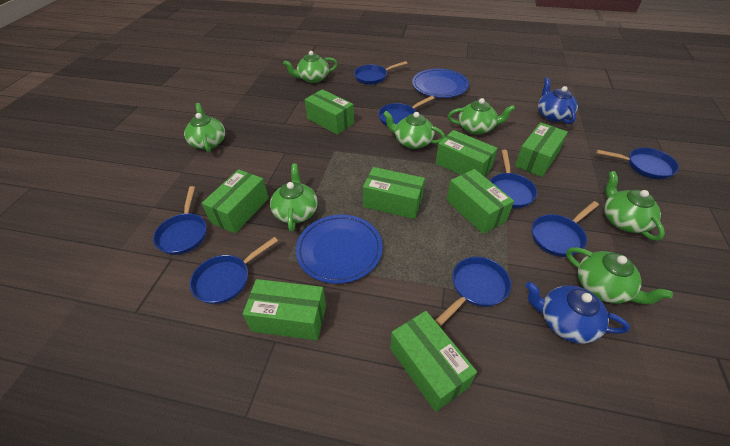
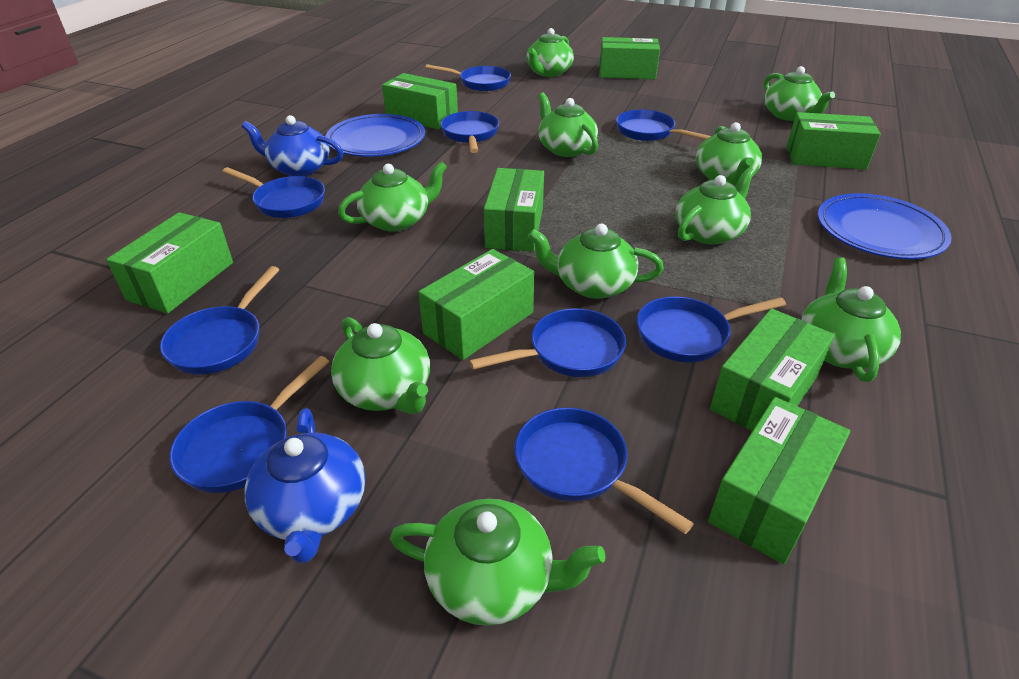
blue pan: [153,186,207,255] [190,237,278,304] [354,61,408,85] [378,96,434,126] [435,257,511,326] [490,150,537,209] [532,201,599,257] [596,148,679,180] = 8 -> [160,266,279,375] [169,356,329,493] [222,167,325,218] [425,64,511,91] [440,111,499,153] [469,308,626,377] [514,408,694,534] [616,110,711,141] [637,296,786,362] = 9
green teapot: [184,103,225,152] [270,164,318,232] [283,51,338,83] [383,111,445,149] [448,98,515,135] [566,247,673,304] [604,171,665,241] = 7 -> [331,317,430,414] [338,161,447,232] [390,499,605,626] [527,28,574,77] [528,224,664,299] [538,93,598,157] [676,168,755,244] [696,122,762,185] [764,66,835,121] [801,257,901,382] = 10

